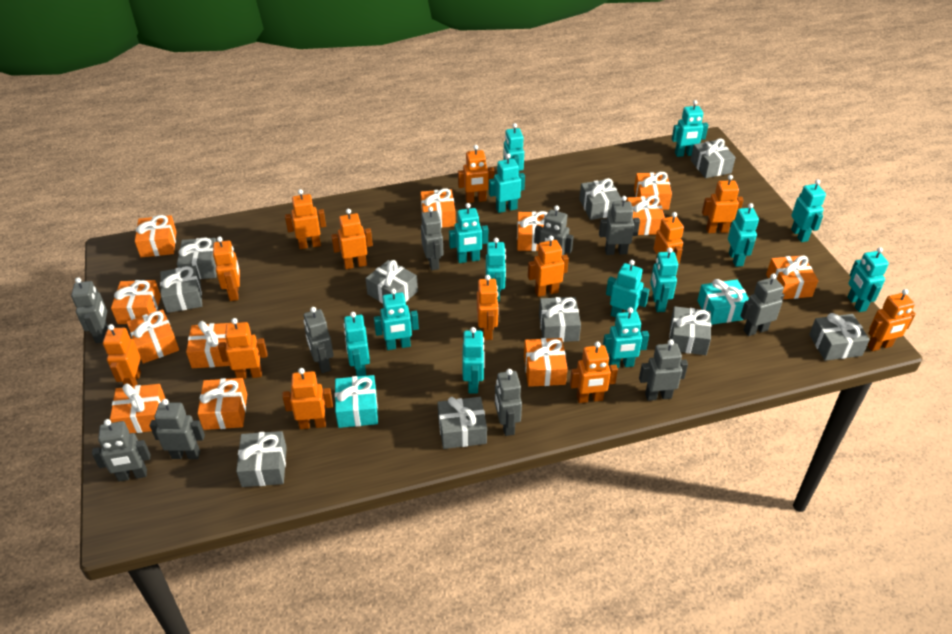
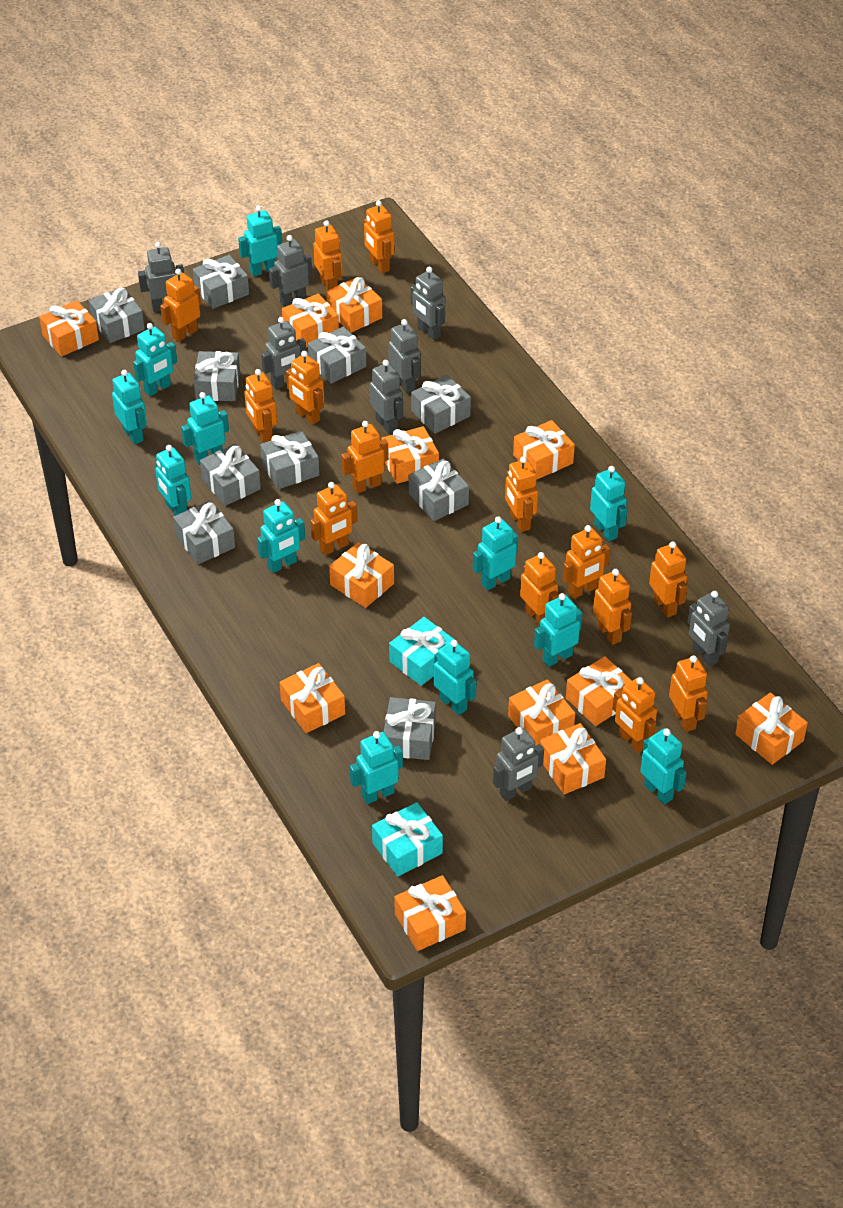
grey robot: [71,277,108,343] [92,419,150,482] [150,399,205,459] [304,307,334,373] [421,207,443,270] [495,369,522,436] [534,205,574,255] [599,196,640,255] [639,339,688,401] [741,274,784,336] = 10 -> [138,242,184,312] [261,317,306,389] [269,235,312,307] [370,360,403,434] [389,319,421,394] [411,267,446,340] [493,727,544,801] [687,591,730,667] = 8
orange robot: [103,324,141,386] [213,236,240,301] [218,318,267,379] [282,368,333,429] [285,189,326,249] [331,209,373,269] [458,145,495,203] [477,275,499,340] [528,235,569,297] [570,342,618,403] [654,212,684,264] [702,175,744,233] [867,289,916,351] = 13 -> [160,269,201,342] [244,369,277,443] [286,351,324,425] [311,482,358,555] [313,220,343,290] [342,421,389,493] [364,200,395,274] [505,456,538,532] [520,552,559,626] [563,525,610,599] [593,569,632,645] [613,677,657,753] [649,541,687,618] [669,655,708,732] = 14
turquoise robot: [343,312,370,377] [374,288,419,350] [449,203,488,263] [462,327,485,393] [486,238,506,302] [489,153,525,213] [503,123,524,174] [603,307,649,368] [606,260,650,317] [650,247,678,312] [672,100,708,157] [728,203,759,267] [791,179,826,242] [848,247,889,312] = 14 -> [112,370,147,444] [133,323,177,396] [155,445,192,516] [181,392,229,465] [238,206,282,277] [257,499,305,573] [350,731,403,804] [434,640,477,715] [473,516,518,590] [534,593,582,667] [590,466,627,541] [640,728,687,805] = 12

